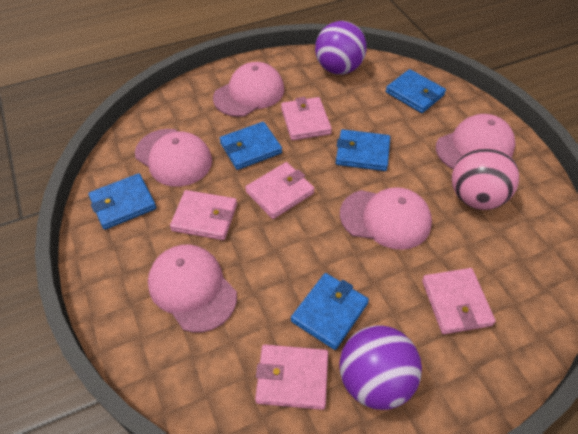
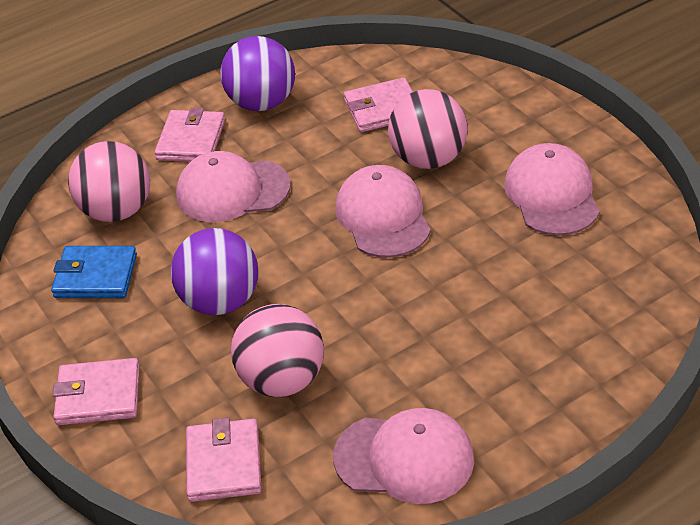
blue wallet: [88,173,156,230] [220,122,282,170] [291,273,369,350] [336,129,390,171] [386,69,446,113] = 5 -> [51,246,137,298] = 1
pink ball: [452,146,519,210] = 1 -> [68,141,150,222] [231,304,324,397] [388,89,468,169] = 3
pink cap: [135,129,212,187] [148,244,237,333] [213,62,284,117] [340,187,432,250] [436,114,516,169] = 5 -> [176,151,291,222] [333,408,474,504] [335,165,431,258] [504,143,600,236] = 4
pink wallet: [170,190,237,240] [245,162,315,219] [255,344,328,410] [281,97,332,141] [422,268,496,334] = 5 -> [52,358,140,425] [155,107,225,162] [186,417,261,502] [344,77,413,132] = 4

